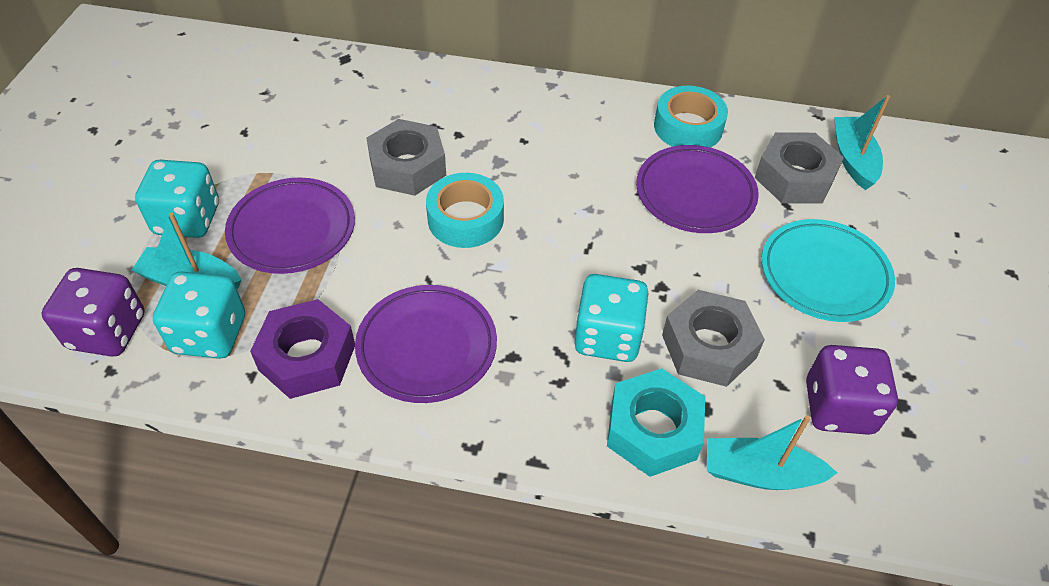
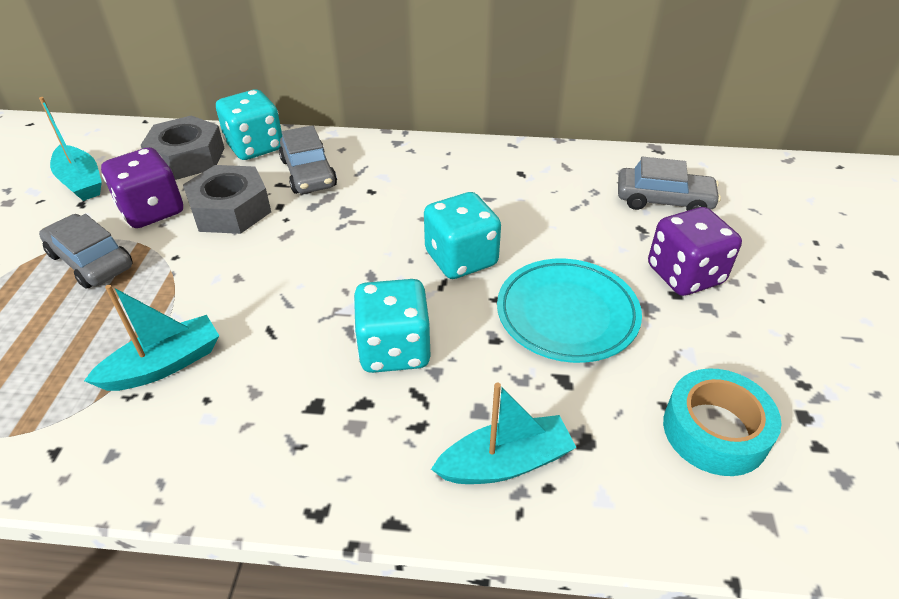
grey car: none = 0 -> [39,214,133,289] [279,125,337,194] [618,157,721,211] = 3
grey nut: [366,119,446,196] [662,290,765,387] [755,132,844,204] = 3 -> [141,115,225,180] [183,165,271,234] = 2
purple nut: [250,299,355,399] = 1 -> none = 0
purple plate: [225,177,355,274] [355,285,497,403] [636,145,759,233] = 3 -> none = 0
turquoise nut: [607,368,705,477] = 1 -> none = 0
turquoise tape: [426,173,504,248] [654,86,728,148] = 2 -> [663,369,782,476] = 1

